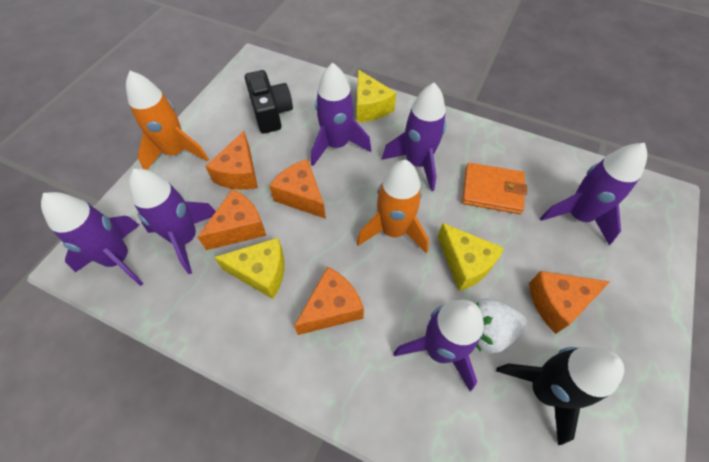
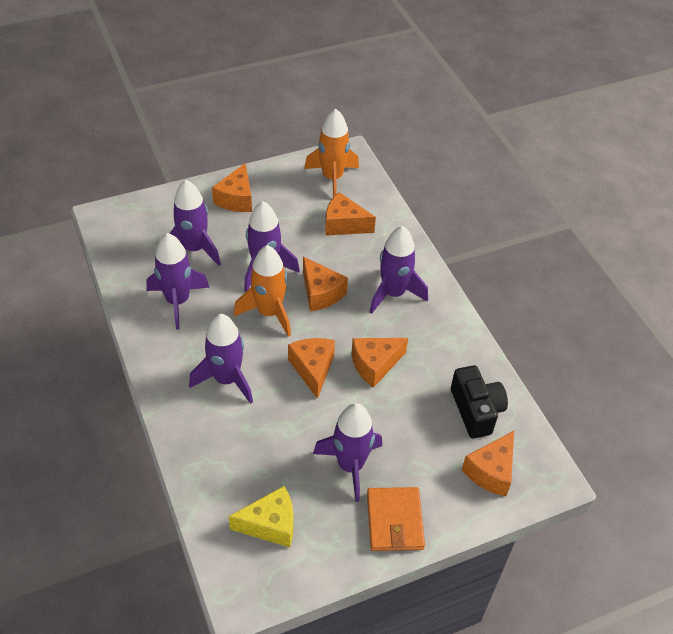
black rocket: [496,346,624,445] = 1 -> none = 0
orange cheese: [197,189,266,250] [205,131,258,190] [269,159,326,219] [294,267,364,335] [529,271,610,334] = 5 -> [212,163,252,212] [288,338,335,399] [303,257,348,311] [325,192,376,236] [351,338,408,388] [462,431,514,496] = 6
white strawberry: [475,298,527,354] = 1 -> none = 0
yellow cheese: [214,238,285,299] [357,70,396,122] [438,223,504,291] = 3 -> [228,486,293,547] = 1

